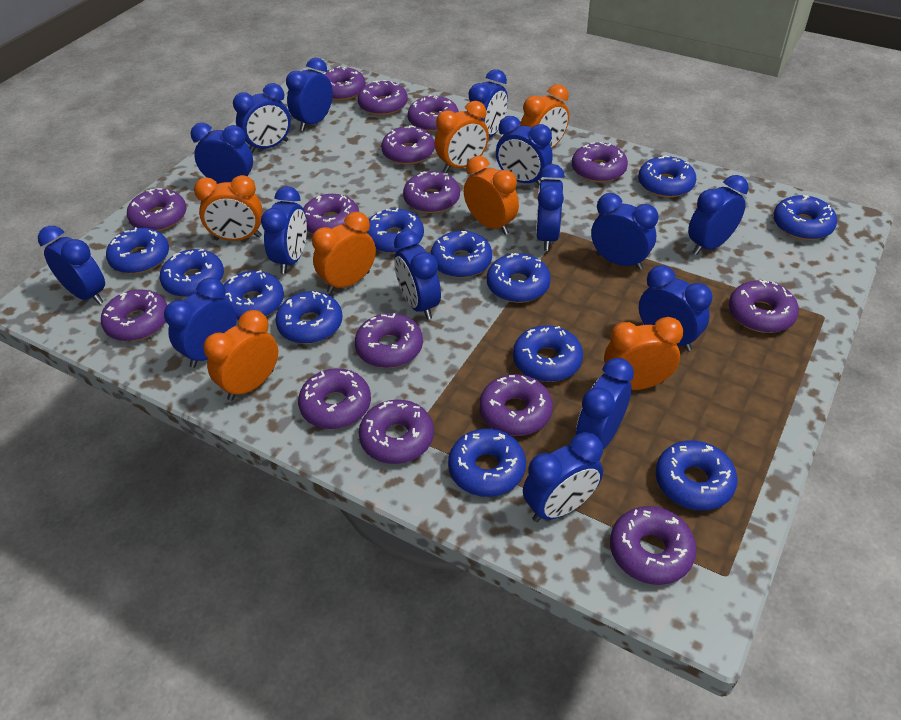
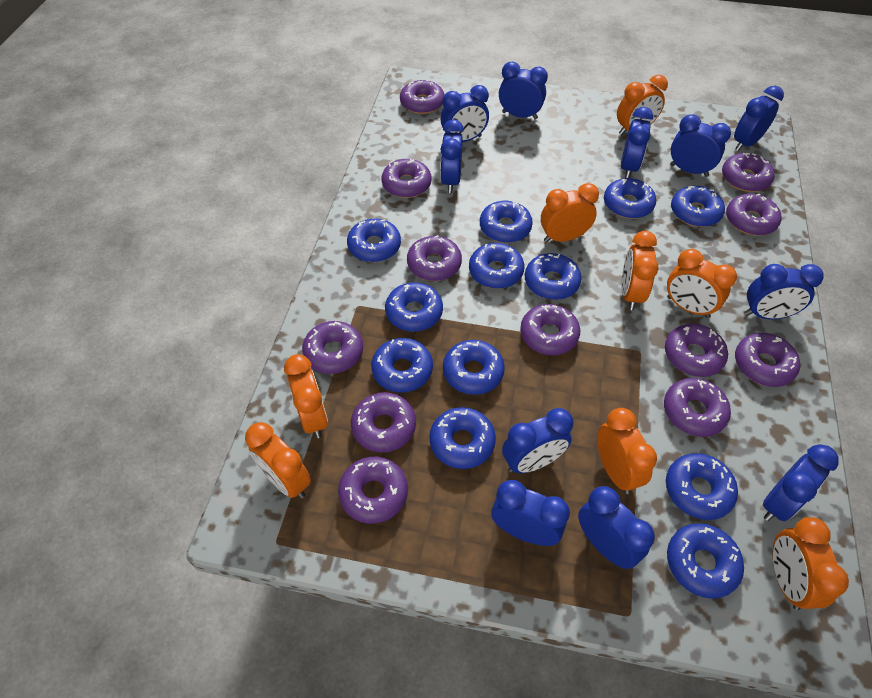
blue clock: [38,226,105,305] [164,278,236,368] [191,123,253,184] [233,83,291,153] [261,186,307,274] [286,58,333,131] [394,230,441,320] [468,69,508,137] [496,116,553,185] [523,432,603,522] [536,164,565,251] [576,358,634,449] [591,193,658,270] [639,265,713,351] [688,175,749,255] = 15 -> [440,119,464,193] [441,85,489,142] [491,480,570,546] [499,62,548,119] [502,408,573,473] [578,486,655,569] [621,107,653,178] [670,114,731,177] [734,86,784,151] [744,264,824,319] [763,444,839,521] = 11
orange clock: [194,175,262,241] [203,310,278,401] [312,212,376,293] [435,101,489,173] [464,156,519,235] [520,84,569,148] [604,317,683,390] = 7 -> [245,422,311,499] [284,354,328,438] [541,183,599,243] [597,408,657,494] [617,75,668,135] [622,231,659,310] [667,249,737,318] [773,517,849,610] = 8
purple donut: [101,289,167,341] [127,188,186,231] [298,368,371,429] [303,194,359,234] [323,66,366,101] [355,313,423,368] [358,80,408,116] [359,399,434,464] [381,125,435,165] [403,171,460,213] [408,95,459,132] [479,374,553,436] [572,142,628,183] [610,506,697,585] [729,280,799,333] = 15 -> [302,321,363,374] [338,457,408,524] [351,392,416,453] [381,159,431,198] [400,80,444,114] [407,235,462,281] [520,304,580,355] [664,378,731,437] [665,324,728,377] [722,153,775,192] [726,194,781,236] [735,333,800,387] = 12

